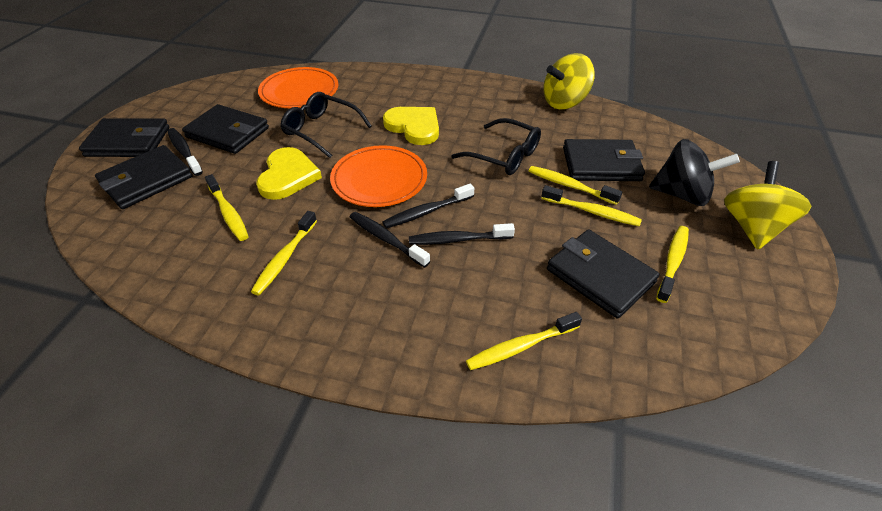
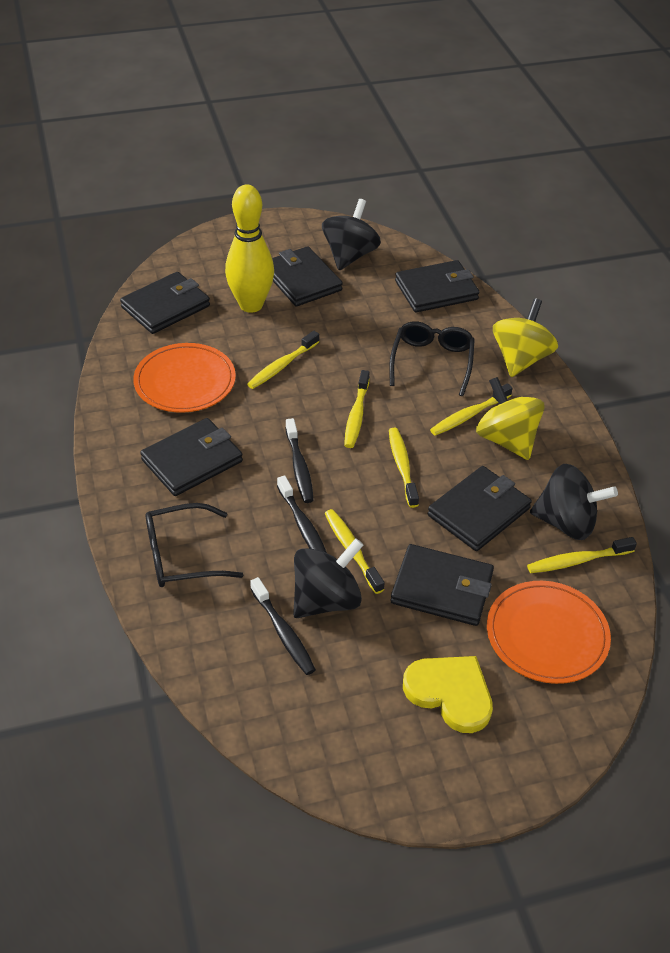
black spinning top: [649,139,740,206] = 1 -> [293,538,363,618] [322,199,381,270] [530,464,618,540] = 3
black toothbrush: [167,128,203,176] [350,212,430,268] [383,184,474,228] [409,223,515,245] = 4 -> [250,577,316,675] [277,475,327,553] [285,418,314,503] = 3
black wallet: [79,118,169,157] [95,145,192,209] [182,104,269,154] [547,229,660,319] [563,139,645,181] = 5 -> [120,272,210,334] [140,418,243,496] [272,246,343,306] [391,544,494,626] [395,260,480,312] [428,466,532,551] = 6
yellow bowling pin: none = 0 -> [225,185,274,313] = 1
yellow heart: [256,147,322,200] [383,107,439,145] = 2 -> [403,656,493,733] = 1

